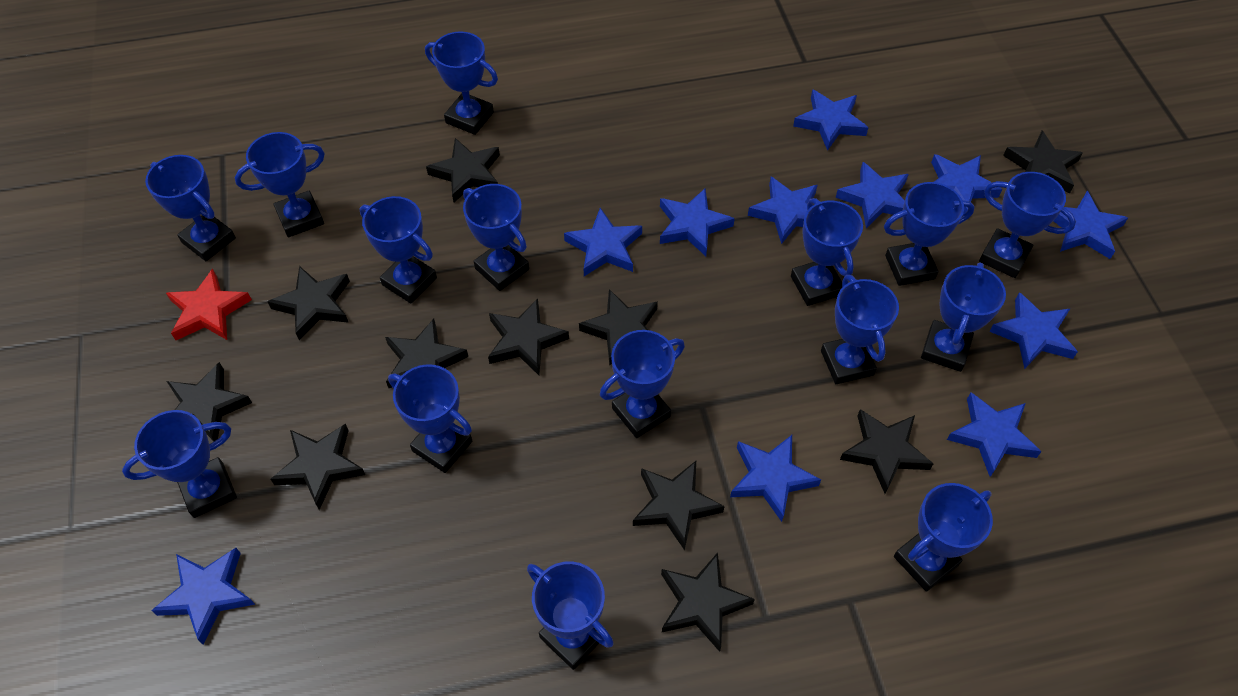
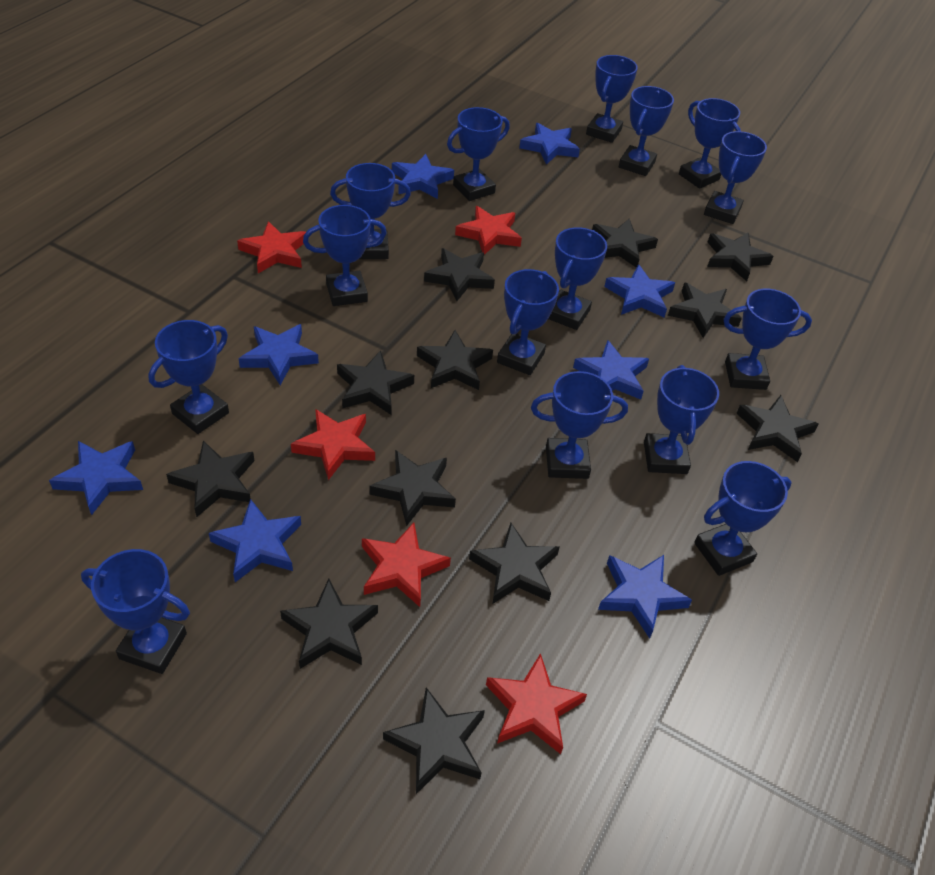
black star: [167,362,252,441] [267,266,350,340] [271,424,365,510] [385,319,468,388] [426,138,500,202] [488,298,569,375] [579,289,658,366] [633,461,725,551] [661,552,755,652] [840,409,934,494] [1003,131,1083,193] = 11 -> [166,440,255,517] [280,579,378,669] [337,351,414,415] [369,450,456,526] [383,687,485,794] [417,330,493,390] [424,248,495,301] [469,523,559,604] [592,218,658,268] [668,282,742,338] [707,232,773,281] [736,395,818,462] = 12
blue star: [151,548,255,644] [564,208,642,276] [660,189,735,256] [730,435,821,522] [748,177,818,244] [793,89,868,151] [835,162,909,228] [931,154,1002,215] [947,393,1042,477] [989,292,1078,369] [1054,191,1128,259] = 11 -> [49,441,143,515] [209,499,301,582] [239,324,319,385] [392,154,454,199] [519,123,580,165] [573,340,649,400] [598,555,692,638] [604,264,675,318] = 8
red star: [166,269,252,340] = 1 -> [237,221,306,273] [291,409,375,480] [362,523,451,607] [455,206,522,255] [486,653,587,754] = 5

